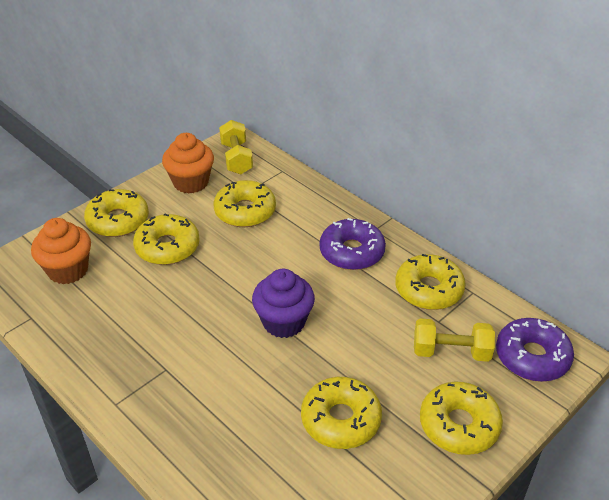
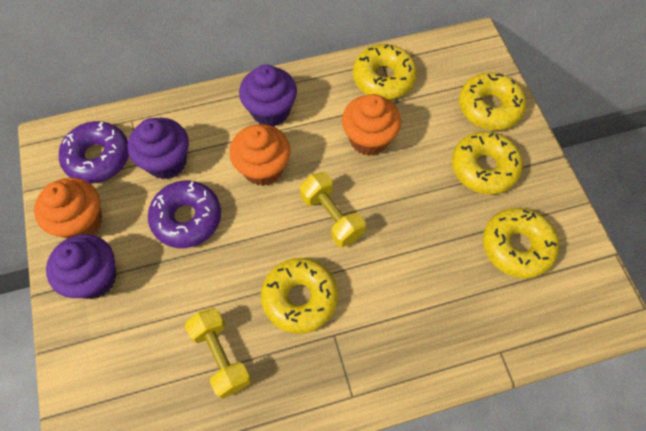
orange cupcake: [31,218,91,284] [162,133,214,194] = 2 -> [34,178,102,239] [229,124,290,186] [342,94,401,156] = 3
purple cupcake: [252,269,315,338] = 1 -> [46,234,116,299] [128,117,189,179] [239,65,297,127] = 3
yellow donut: [84,189,149,237] [133,213,200,265] [213,180,276,227] [301,377,382,449] [395,254,466,310] [420,382,503,455] = 6 -> [261,258,338,334] [353,44,417,100] [452,131,523,194] [459,72,526,130] [483,208,559,278] = 5

